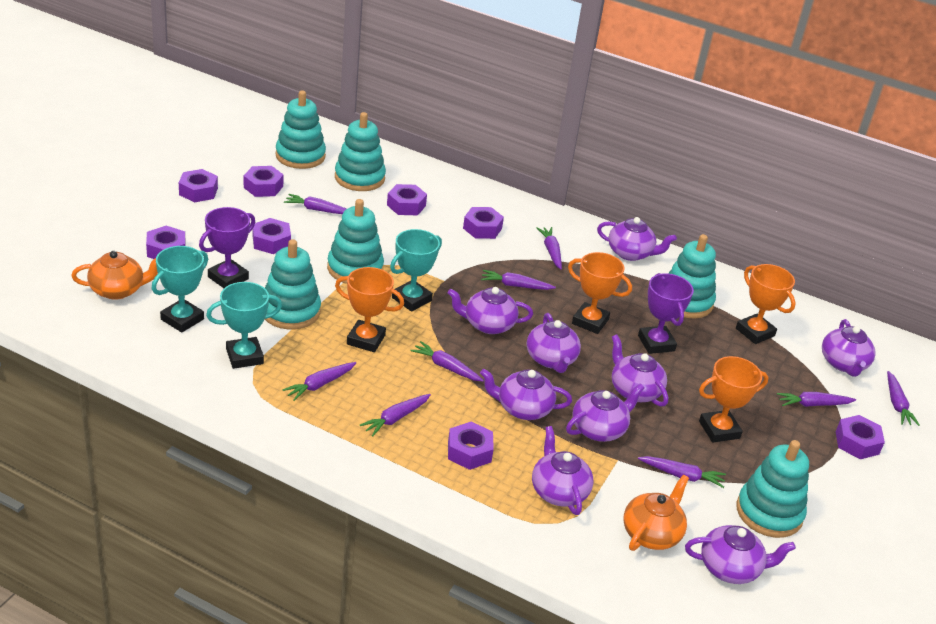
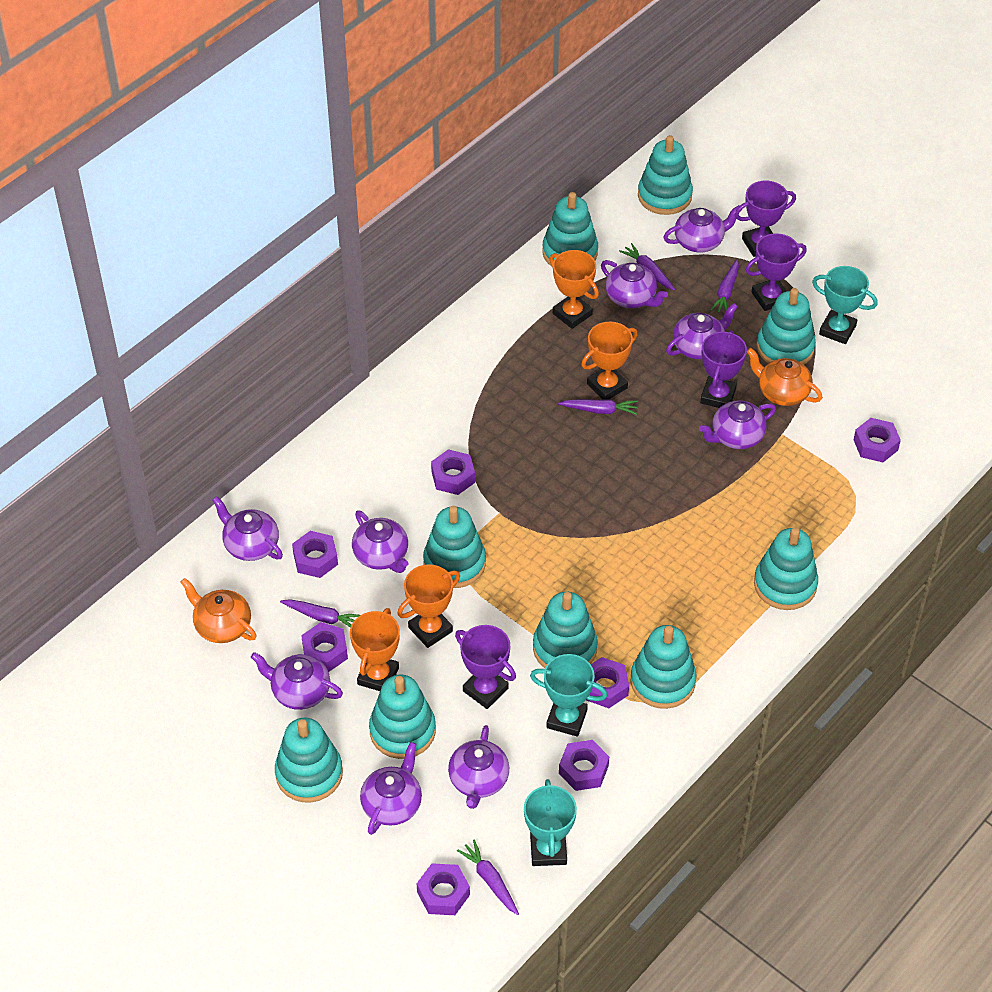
purple carrot: [282,362,356,401] [284,194,346,214] [360,394,431,437] [410,341,484,381] [481,270,556,290] [537,227,562,270] [638,456,726,488] [777,392,856,407] [887,371,920,426] = 9 -> [280,599,360,628] [457,839,519,915] [558,399,638,415] [619,243,675,290] [710,259,739,313] = 5
purple nut: [146,226,186,259] [179,169,218,202] [244,166,284,197] [253,218,291,254] [387,184,427,215] [448,421,494,470] [463,207,504,239] [836,415,885,459] = 8 -> [292,531,338,578] [301,622,348,672] [417,863,470,915] [431,449,475,495] [559,740,609,791] [586,657,629,708] [853,418,901,462] = 7
purple trophy: [199,207,255,288] [638,273,694,354] = 2 -> [455,625,516,709] [700,330,747,408] [735,180,796,257] [746,233,807,311] = 4
turquoise stacking toy: [265,239,321,330] [275,91,326,169] [327,199,384,284] [335,112,386,191] [668,234,716,318] [736,440,809,538] = 6 -> [275,718,343,803] [369,675,436,759] [423,506,486,588] [533,592,598,668] [542,192,598,266] [631,625,697,709] [638,135,693,215] [754,527,818,610] [757,288,816,365] = 9

